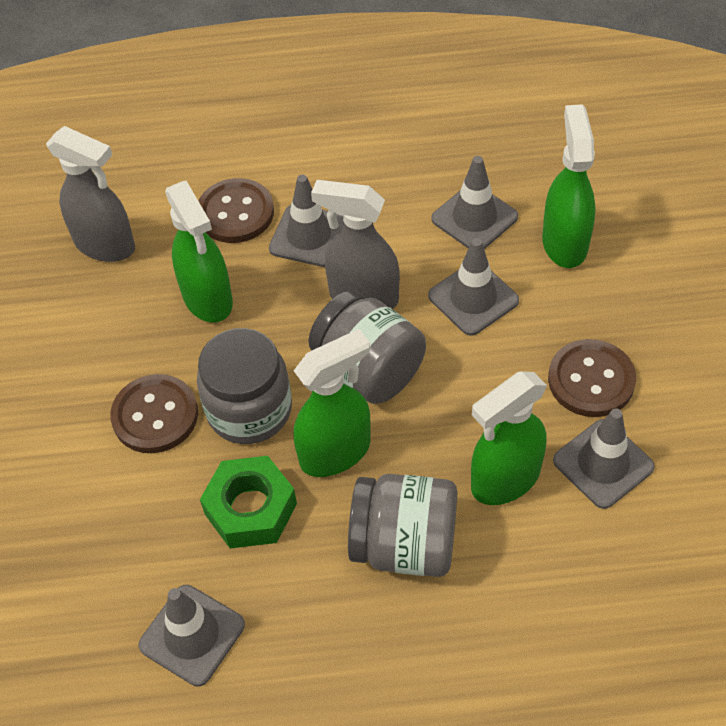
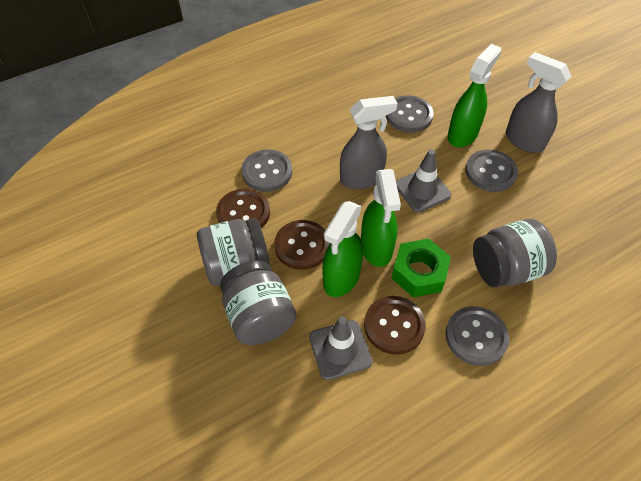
green spray bottle: [165,181,233,323] [294,329,371,477] [471,371,547,505] [542,104,596,268] = 4 -> [322,201,363,297] [361,169,401,267] [447,44,502,147] = 3
grey button: none = 0 -> [241,149,292,192] [386,95,434,132] [446,306,509,366] [465,149,518,192] = 4
grey traffic cone: [138,585,245,686] [269,175,345,267] [428,238,519,336] [431,156,518,249] [553,409,655,509] = 5 -> [309,316,372,380] [396,149,451,212] = 2

